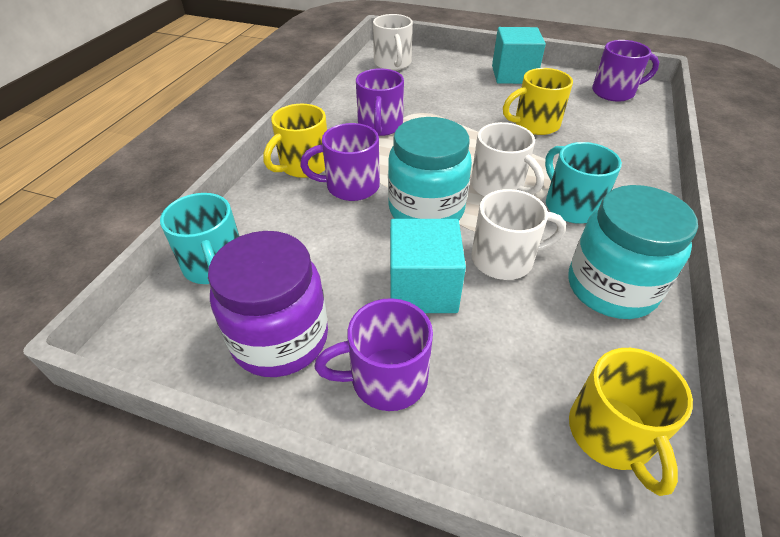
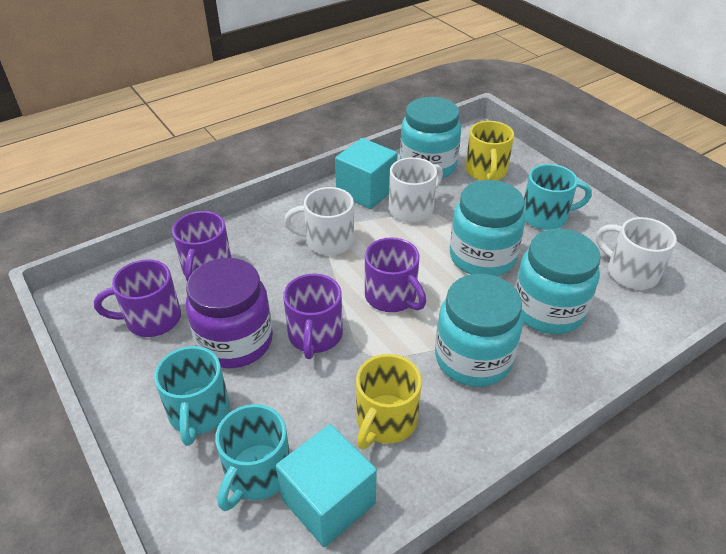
turquoise jar: [388,117,472,220] [568,185,698,319] = 2 -> [400,97,461,179] [435,274,523,387] [450,180,525,276] [515,229,601,334] = 4
turquoise mug: [160,193,239,284] [545,142,622,224] = 2 -> [154,346,229,446] [215,404,290,511] [523,164,592,230] = 3
yellow mug: [263,104,327,178] [503,68,573,135] [569,348,693,496] = 3 -> [356,354,422,449] [465,121,514,180] = 2

